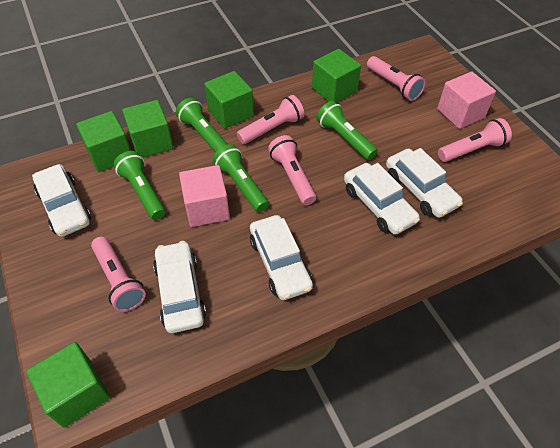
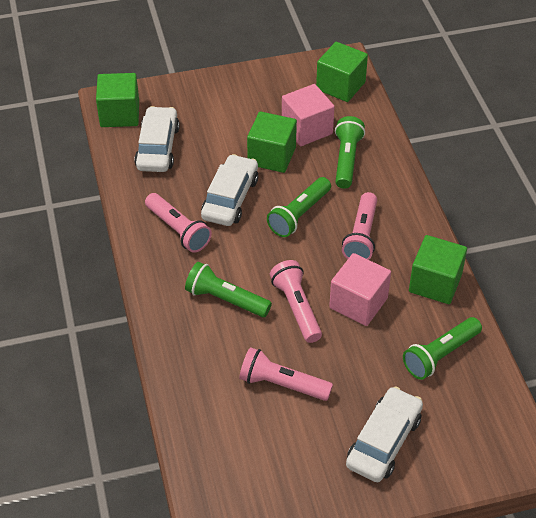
green cube: [26,342,110,428] [76,111,131,172] [122,100,173,158] [204,71,254,129] [312,49,361,103] = 5 -> [96,73,139,127] [247,111,297,173] [316,42,368,102] [409,235,467,304] = 4
pink flashlight: [91,237,146,312] [237,95,305,144] [268,135,316,205] [367,56,426,101] [438,118,512,162] = 5 -> [145,193,212,253] [239,347,333,401] [270,260,322,343] [342,192,377,260] = 4
white car: [32,164,91,237] [153,241,206,333] [250,215,313,300] [344,163,420,235] [386,148,463,218] = 5 -> [134,106,180,172] [201,154,258,226] [346,386,423,482] = 3

